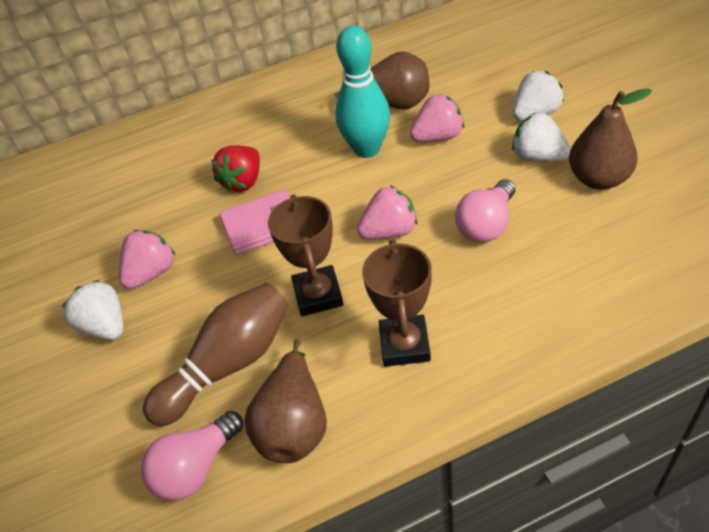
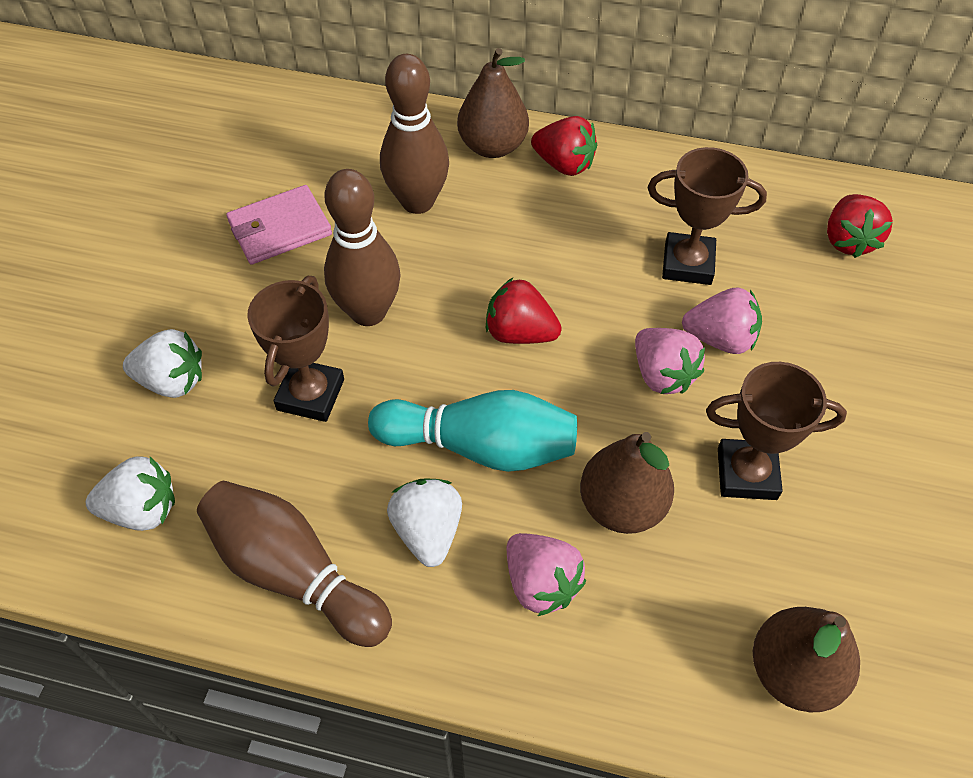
brown bowling pin: [143,283,289,426] = 1 -> [197,481,392,647] [324,169,401,326] [380,54,449,214] = 3
brown trophy: [268,194,344,317] [362,239,432,367] = 2 -> [247,276,344,422] [648,147,767,285] [706,362,847,500] = 3
pink light bulb: [141,411,243,501] [455,179,516,243] = 2 -> none = 0
red strawberry: [211,145,260,194] = 1 -> [486,278,562,344] [531,116,597,176] [827,194,893,258] = 3

